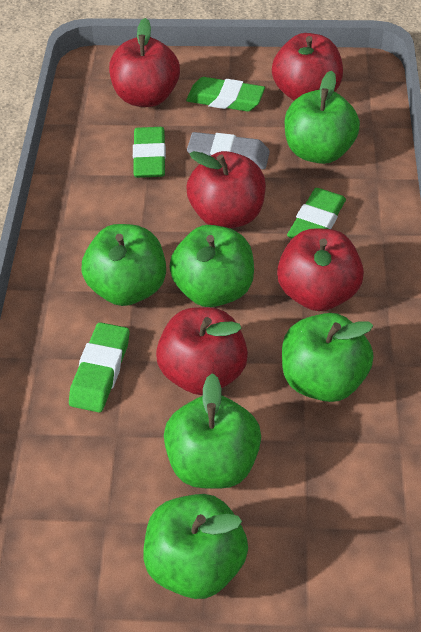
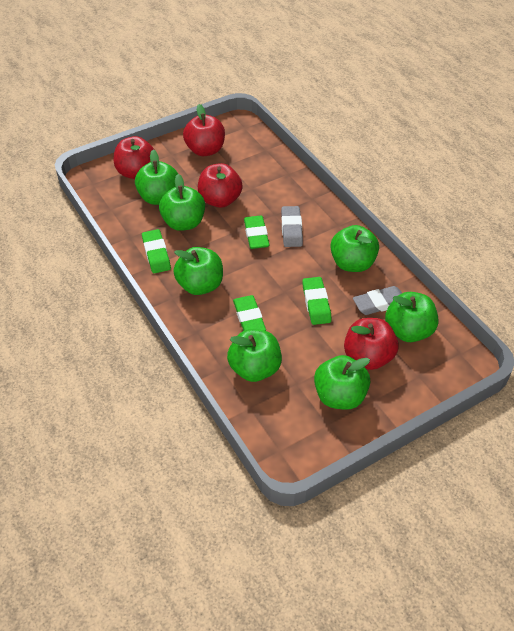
green apple: [81,224,166,306] [143,494,248,599] [164,373,261,489] [169,225,254,307] [282,313,374,402] [285,71,360,164] = 6 -> [135,150,178,205] [159,174,205,231] [173,247,223,295] [227,329,282,382] [314,355,370,410] [330,225,379,272] [385,292,438,342] = 7
grey eraser: [187,132,270,170] = 1 -> [281,206,303,247] [353,286,402,315] = 2
red apple: [109,18,180,107] [156,307,248,395] [186,151,266,228] [272,33,343,101] [277,228,364,311] = 5 -> [114,136,154,179] [183,104,225,156] [198,163,243,208] [344,318,399,370] = 4

